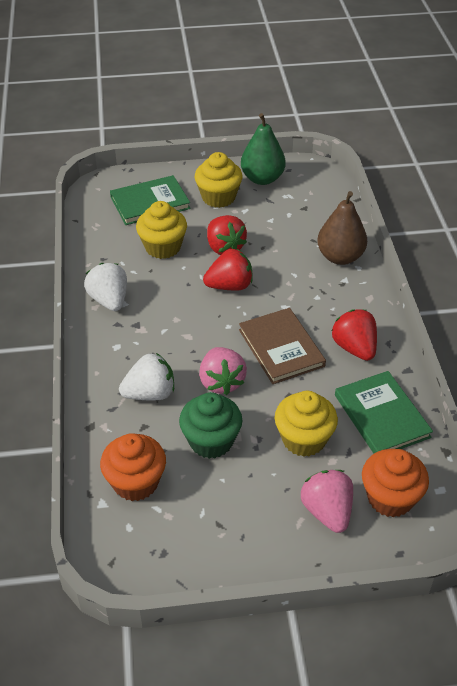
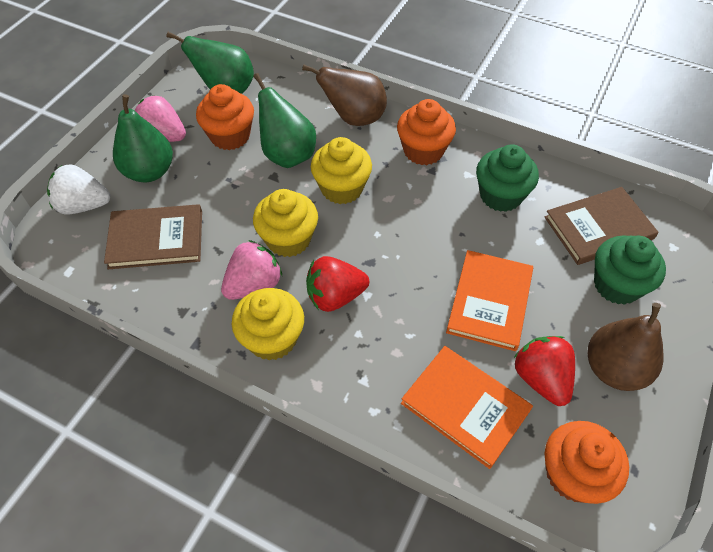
brown book: [239,308,326,384] = 1 -> [104,204,202,269] [544,187,659,265] = 2
brown pear: [317,191,367,265] = 1 -> [302,64,387,126] [588,303,664,391] = 2
green book: [110,175,191,225] [335,371,433,453] = 2 -> none = 0
green cupcake: [179,392,243,459] = 1 -> [476,144,539,212] [594,236,666,305] = 2
green pear: [241,113,286,185] = 1 -> [113,94,173,182] [166,32,254,94] [253,73,316,168] = 3
orange book: none = 0 -> [401,346,533,469] [446,250,533,351] = 2
orange cupcake: [100,433,166,501] [362,449,429,517] = 2 -> [196,84,254,150] [397,99,456,165] [545,421,629,504] = 3
red strawberry: [203,249,252,290] [207,215,247,255] [332,309,377,361] = 3 -> [306,256,369,312] [514,336,575,406] = 2
white strawberry: [84,263,127,311] [119,353,174,400] = 2 -> [47,164,110,215] = 1

